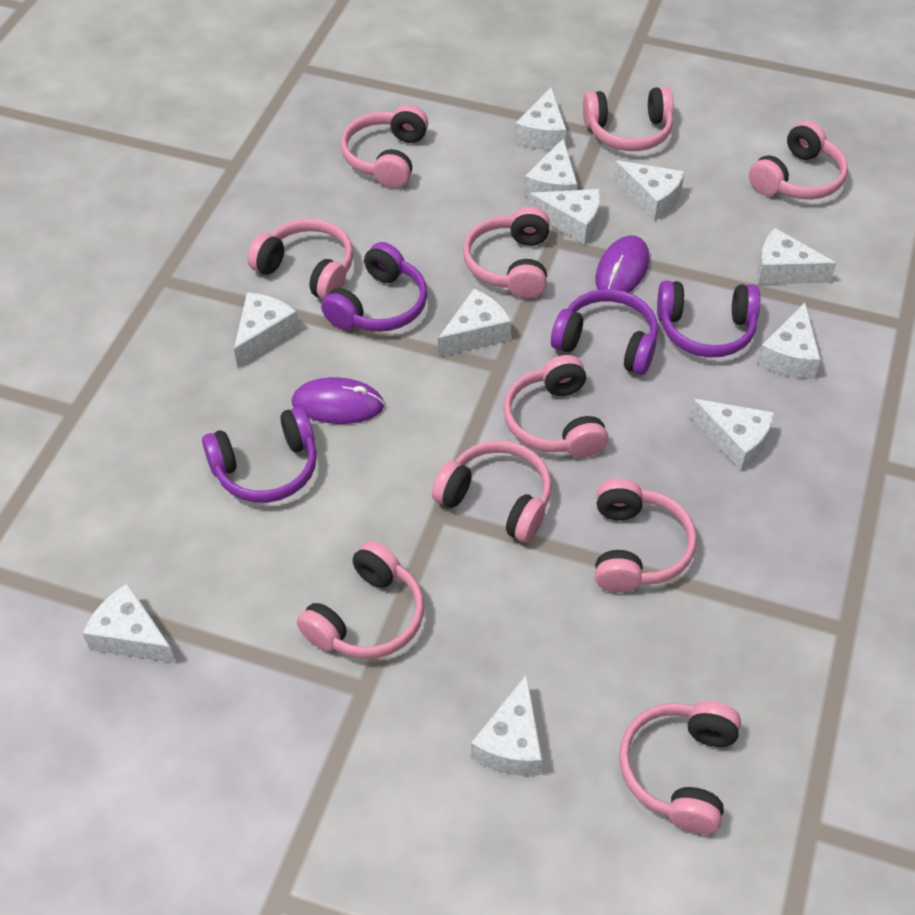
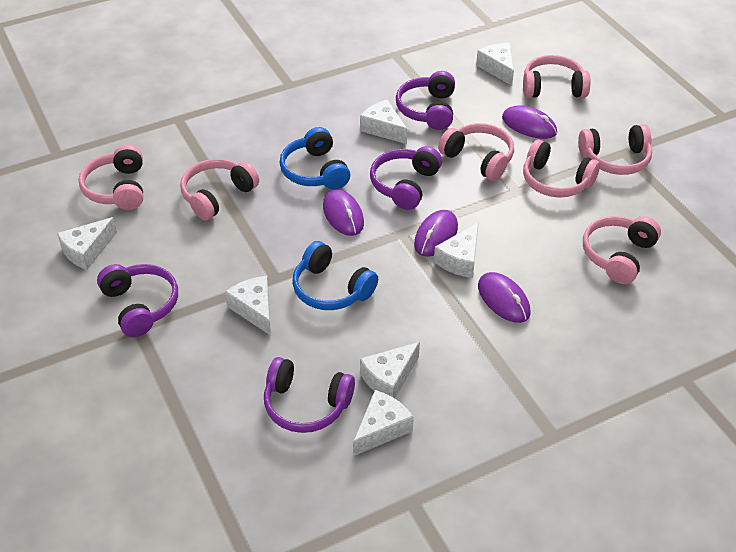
blue headphones: none = 0 -> [279,127,350,189] [292,241,378,310] = 2
pink headphones: [247,219,353,300] [297,541,424,659] [341,105,428,188] [432,440,552,542] [463,207,550,299] [503,355,608,458] [583,87,674,151] [595,478,697,593] [619,701,741,834] [749,121,848,200] = 10 -> [78,144,143,210] [180,159,259,221] [438,123,514,181] [523,55,591,98] [523,139,600,198] [578,124,652,175] [583,216,661,284] = 7
purple mouse: [292,377,384,424] [595,235,649,293] = 2 -> [323,189,364,236] [414,210,458,257] [478,272,531,323] [502,105,557,139] = 4
white cheese: [83,583,176,663] [234,292,299,368] [438,289,511,357] [471,674,542,776] [515,87,567,150] [524,138,578,197] [529,189,601,245] [613,160,685,221] [689,399,775,471] [757,228,837,284] [757,303,821,379] = 11 -> [57,217,117,270] [225,276,271,336] [353,390,414,456] [360,99,407,144] [360,342,420,398] [434,222,479,278] [476,43,514,86] = 7

